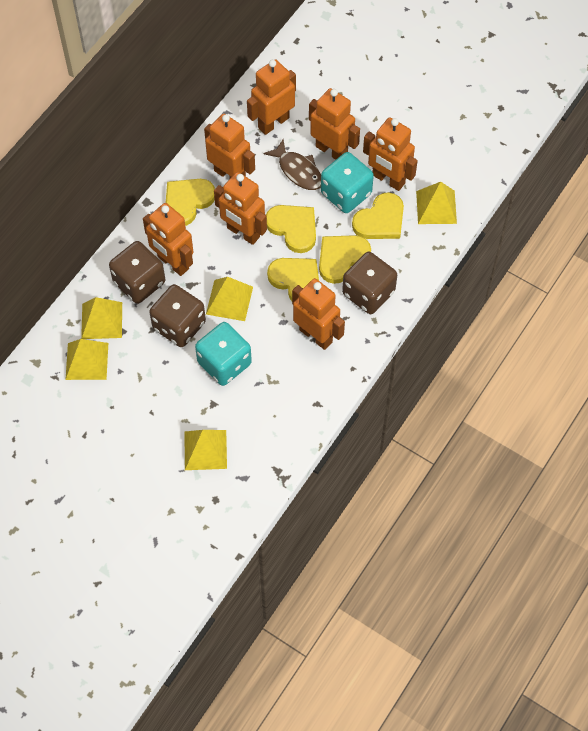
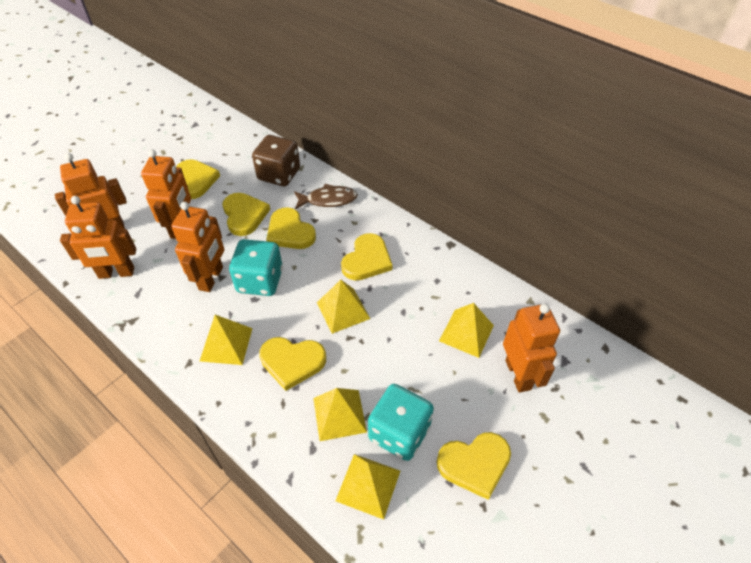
brown dice: [109,241,165,304] [149,284,206,347] [342,252,397,314] = 3 -> [252,135,300,186] = 1
orange robot: [143,203,193,276] [204,114,255,178] [214,172,267,245] [247,59,296,135] [292,278,345,350] [309,88,360,160] [363,117,418,191] = 7 -> [55,153,127,229] [60,196,136,279] [141,149,191,239] [171,202,224,292] [503,304,560,392] = 5
yellow heart: [166,179,215,226] [266,205,316,253] [267,258,319,301] [319,235,371,284] [352,192,404,239] = 5 -> [176,159,220,199] [222,193,270,236] [259,337,326,391] [266,207,316,249] [341,233,392,281] [437,432,511,500] = 6

